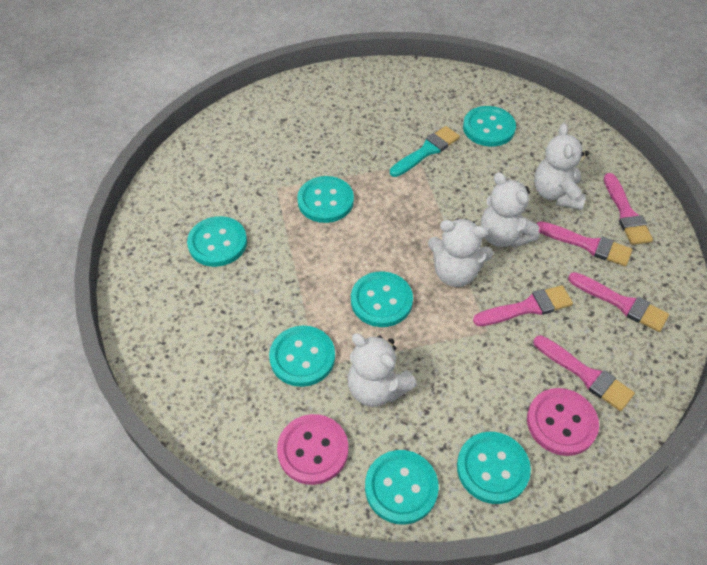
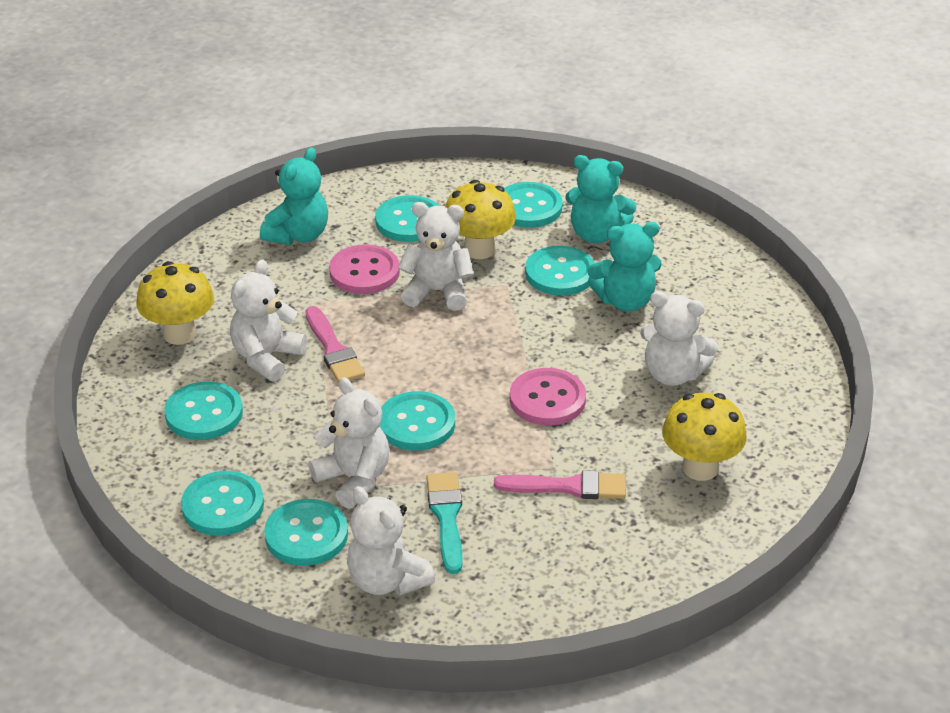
pink brush: [473,285,573,326] [533,335,635,411] [536,221,632,267] [568,272,669,332] [604,173,653,245] = 5 -> [306,306,365,383] [494,470,626,499] = 2
turquoise teddy bear: none = 0 -> [260,147,328,245] [565,155,637,243] [588,222,662,311] = 3
white teddy bear: [347,333,417,407] [428,218,493,287] [481,172,539,248] [534,123,589,210] = 4 -> [230,259,307,382] [309,377,389,509] [347,486,435,596] [398,202,474,311] [640,291,718,386] = 5
yellow mushroom: none = 0 -> [136,261,214,345] [445,180,516,259] [662,393,747,481] = 3

